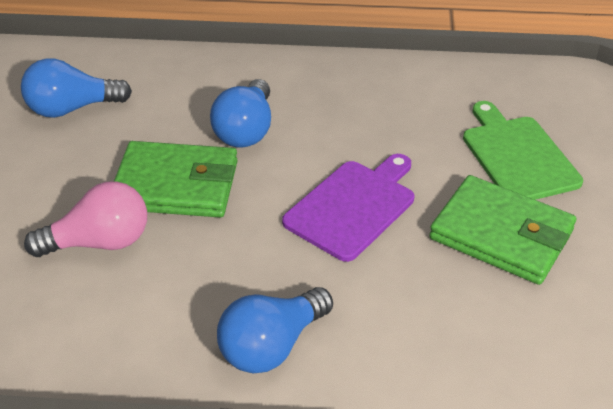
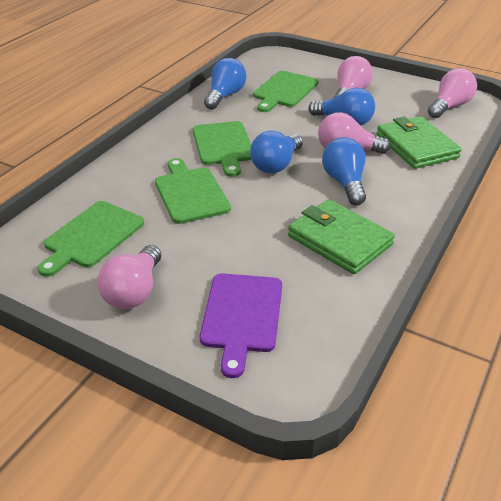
blue light bulb: [21,58,132,118] [210,79,271,148] [217,287,333,373] = 3 -> [204,58,246,110] [250,131,303,173] [308,88,375,125] [322,137,366,205] = 4
green cutting board: [463,101,583,200] = 1 -> [38,201,144,277] [155,158,231,224] [193,121,252,177] [253,71,318,112] = 4
pink light bulb: [24,181,147,257] = 1 -> [97,245,161,309] [318,112,391,154] [334,56,373,98] [428,68,477,118] = 4

